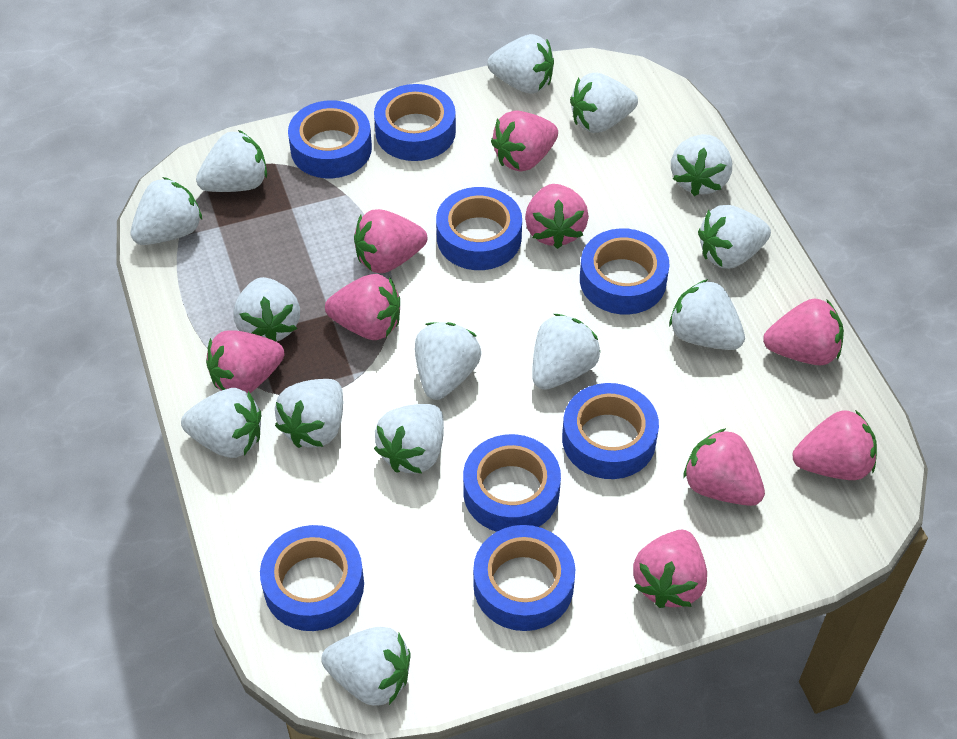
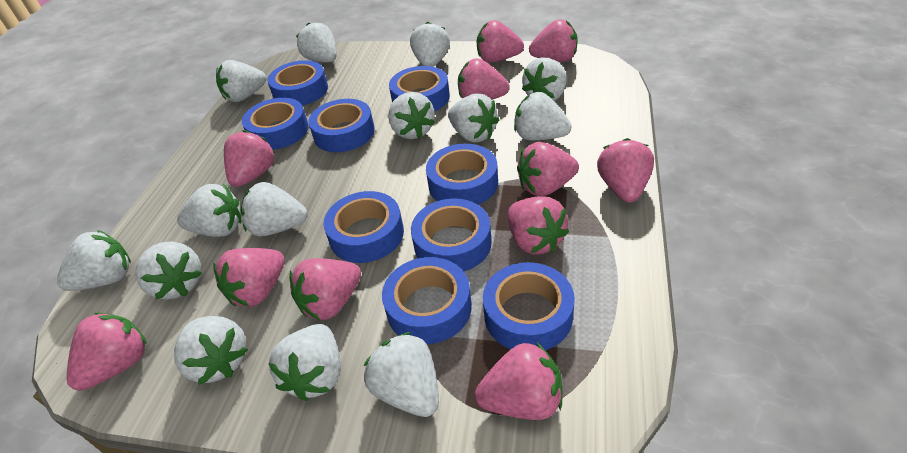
blue tape: [260,525,364,631] [288,100,372,178] [374,84,456,161] [436,187,522,270] [463,434,561,532] [473,525,575,631] [562,383,659,479] [580,228,670,315] = 8 -> [242,98,309,150] [267,60,328,106] [308,99,375,152] [324,191,404,263] [382,257,472,344] [389,66,450,112] [411,199,492,271] [426,144,498,204] [483,262,575,351] = 9
pink strawberry: [206,330,284,393] [325,274,400,340] [354,209,427,273] [491,110,558,172] [525,184,589,249] [633,530,707,608] [683,428,765,506] [763,298,844,365] [792,410,877,480] = 9 -> [67,312,147,391] [213,248,285,307] [224,130,275,187] [290,258,361,320] [458,58,510,100] [475,342,562,420] [476,20,524,63] [508,197,569,255] [517,142,579,197] [529,19,578,62] [597,138,654,203] = 11

